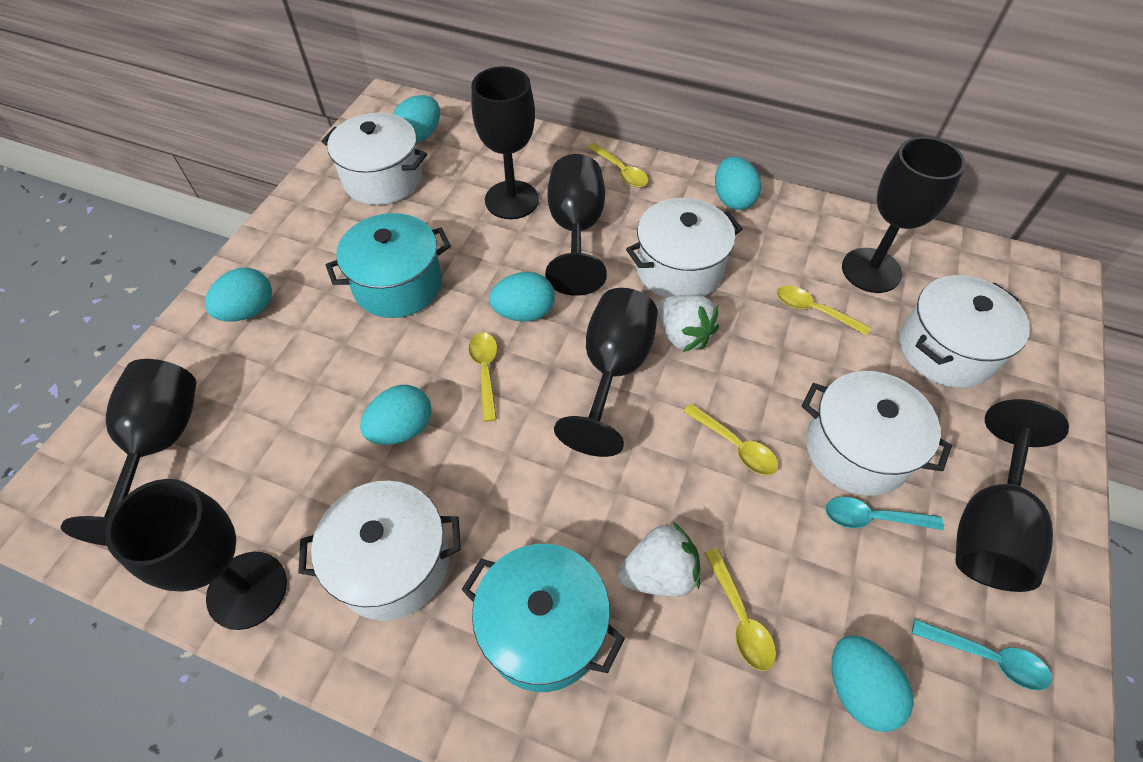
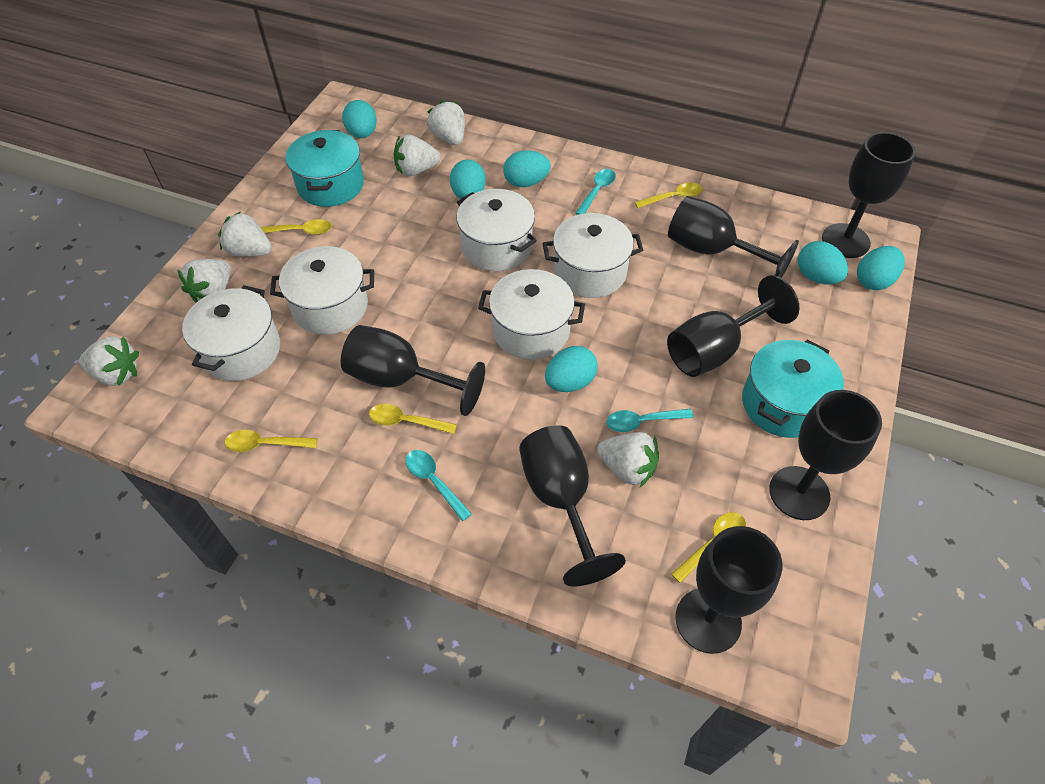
turquoise spoon: [825,497,944,530] [912,619,1052,690] = 2 -> [406,450,472,521] [576,169,616,215] [606,409,694,432] = 3
white strawberry: [617,522,701,597] [657,295,719,352] = 2 -> [79,336,139,386] [178,259,231,303] [218,211,272,257] [393,134,441,176] [427,100,465,145] [597,432,659,487] = 6

